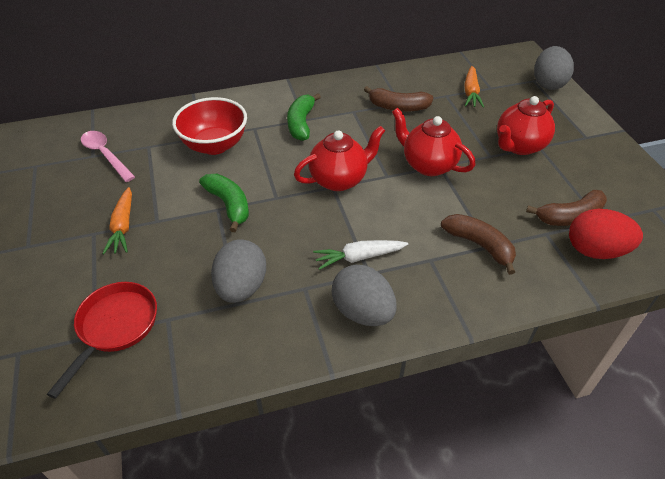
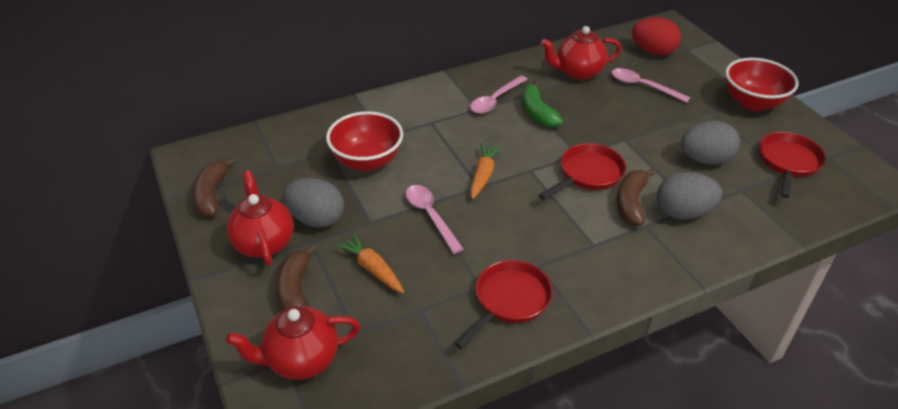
green banana: [199,174,249,232] [287,93,321,141] = 2 -> [522,80,563,128] = 1
pink spoon: [81,131,135,182] = 1 -> [405,185,464,254] [470,75,528,114] [611,68,690,103] = 3
red bowl: [172,97,247,155] = 1 -> [326,111,403,171] [725,58,799,111] = 2
red pan: [47,282,157,399] = 1 -> [454,260,553,349] [539,143,626,200] [759,132,826,198] = 3
white carrot: [313,240,408,270] = 1 -> none = 0

